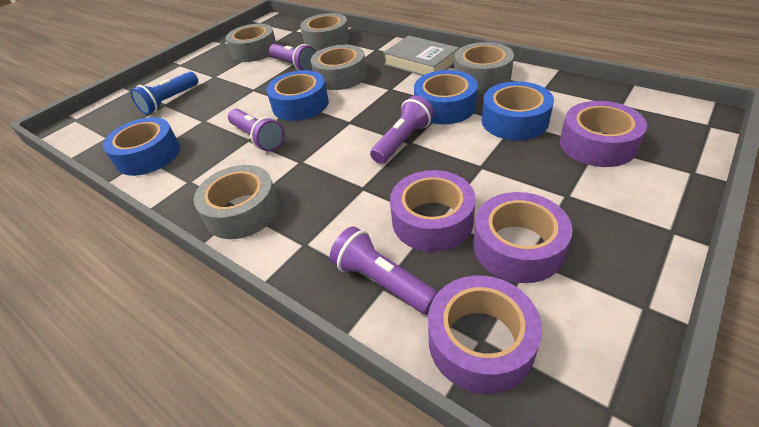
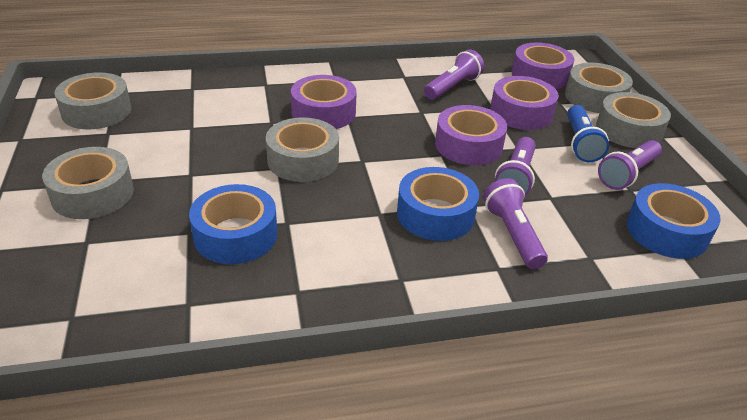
blue tape: [103,117,180,176] [266,70,329,121] [414,70,478,124] [482,81,554,140] = 4 -> [189,184,278,264] [397,167,479,241] [627,183,721,259] = 3
grey book: [383,36,459,76] = 1 -> none = 0

